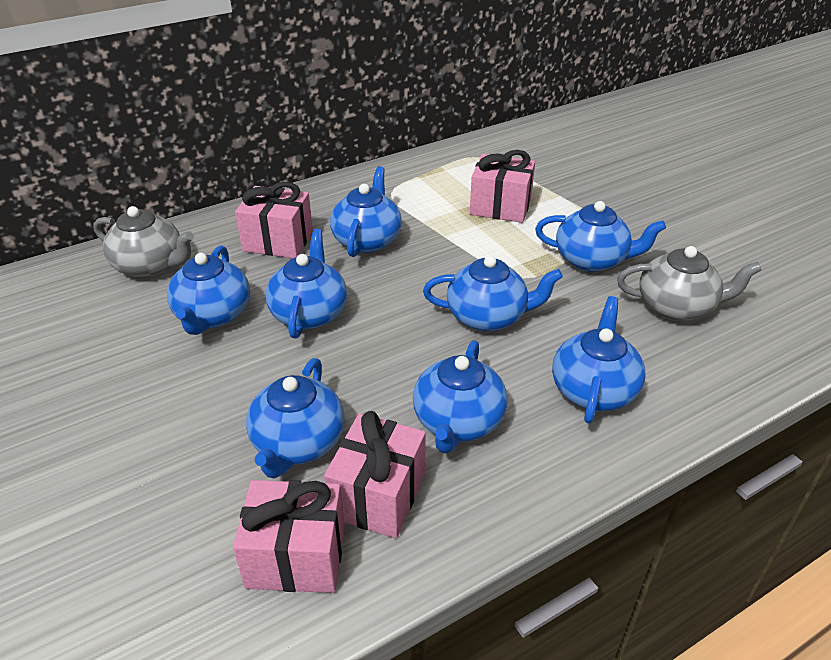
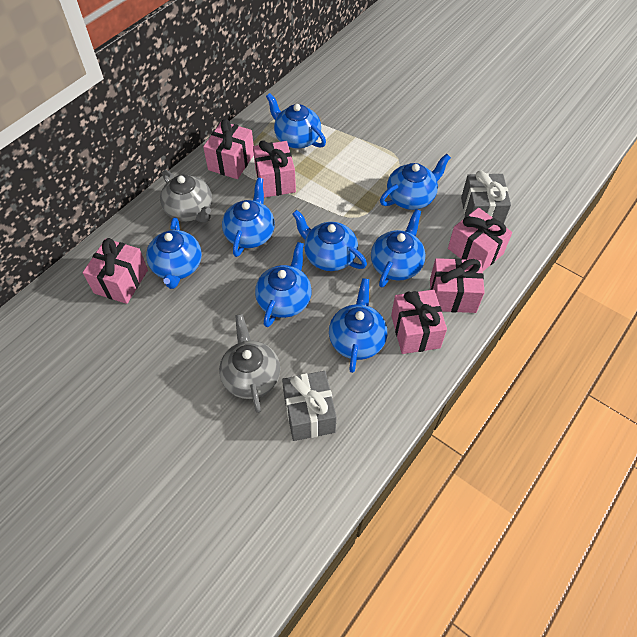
grey gift: none = 0 -> [282,371,337,441] [461,171,511,223] = 2
pink gift: [233,480,345,593] [235,182,313,258] [324,411,426,538] [470,150,535,223] = 4 -> [83,238,148,304] [203,119,254,179] [253,140,296,198] [391,289,447,354] [430,258,485,313] [448,208,512,272] = 6

